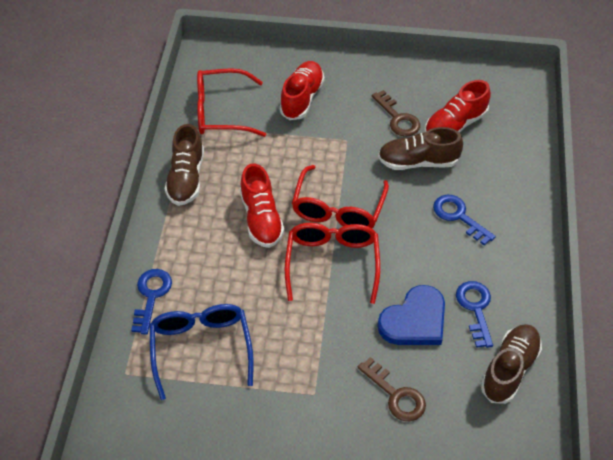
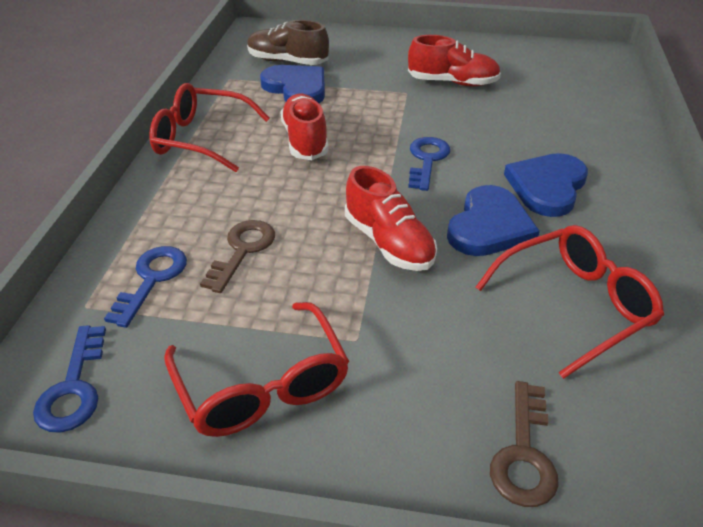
blue glasses: [149,304,254,400] = 1 -> none = 0
blue heart: [378,285,445,345] = 1 -> [260,65,325,103] [447,185,540,256] [504,153,588,217] = 3
brown shoe: [165,124,204,206] [378,127,463,170] [481,324,542,404] = 3 -> [247,20,329,65] = 1

